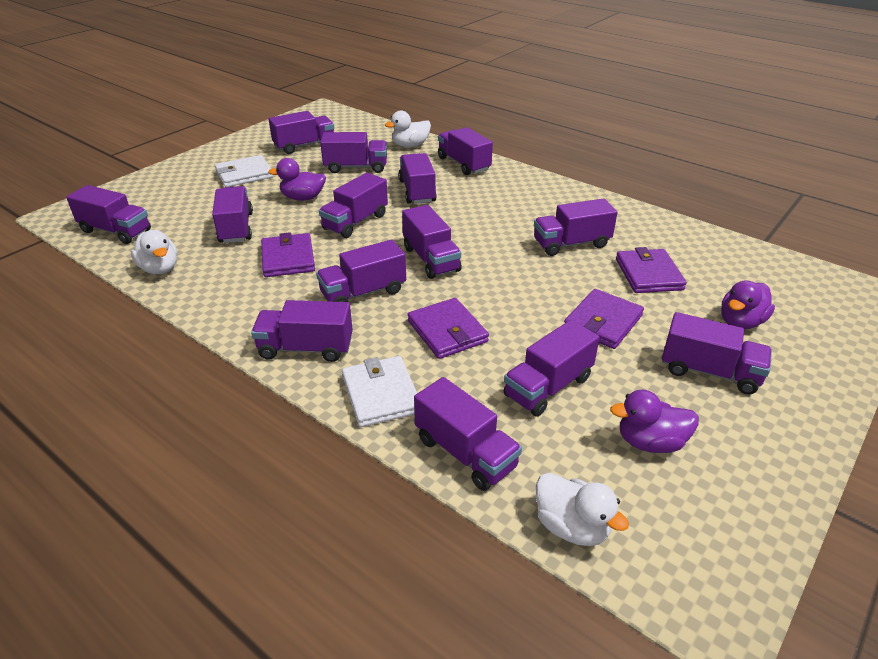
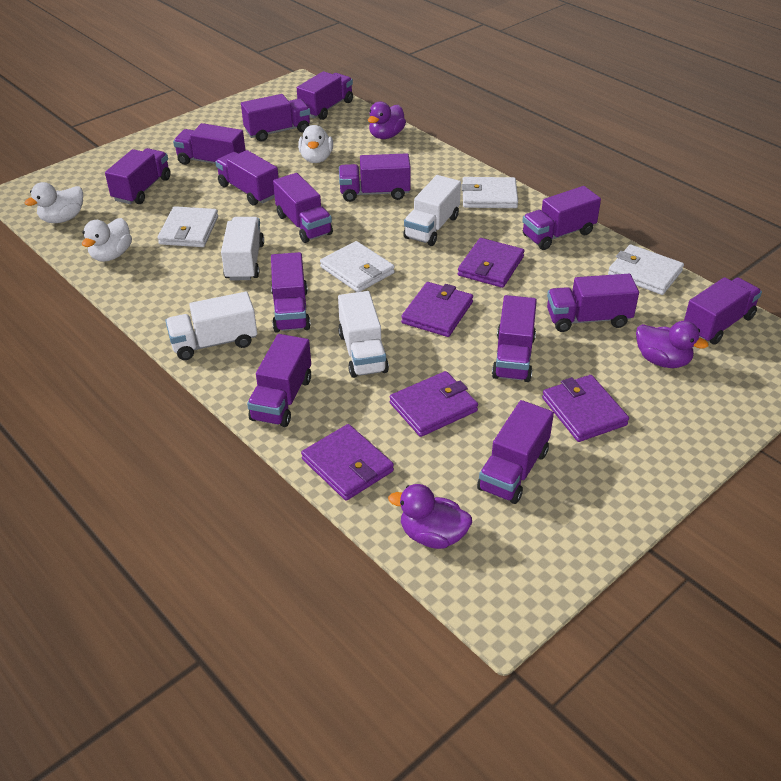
purple wallet: [261,232,315,277] [408,298,489,359] [564,289,644,349] [616,247,687,293] = 4 -> [301,424,394,501] [390,371,478,437] [401,282,473,337] [458,238,524,288] [542,375,629,442] = 5
white truck: none = 0 -> [165,292,257,360] [221,217,264,280] [338,291,389,378] [403,175,461,246] = 4
white wallet: [215,155,274,187] [342,356,417,427] = 2 -> [158,206,218,247] [320,241,395,292] [462,177,518,208] [608,244,684,295] = 4

